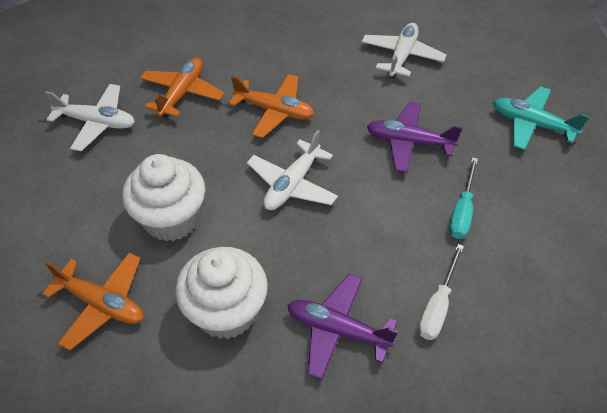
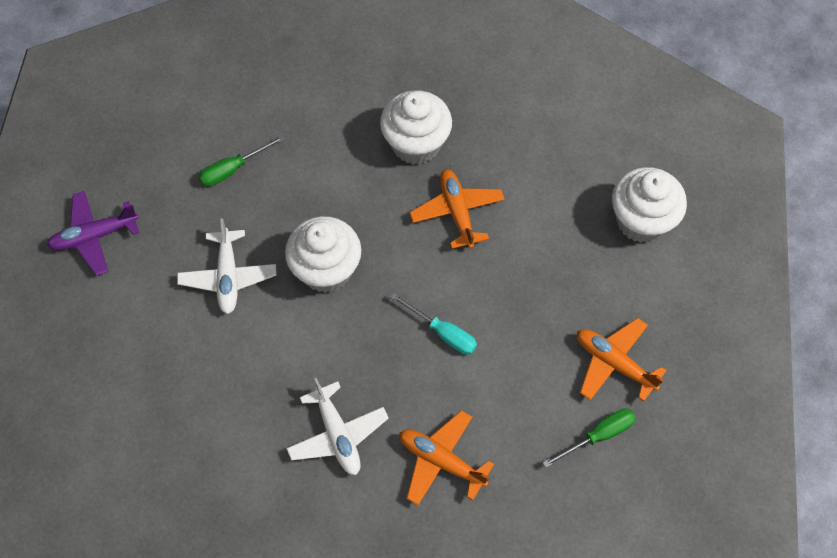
green screwdriver: none = 0 -> [199,135,285,187] [543,408,636,468] = 2
purple plane: [287,274,398,380] [367,101,462,172] = 2 -> [47,191,139,276] = 1
turquoise plane: [493,86,589,150] = 1 -> none = 0
white cupcake: [122,154,206,241] [175,247,268,339] = 2 -> [285,216,361,293] [380,90,452,165] [612,167,687,243] = 3
white plane: [45,84,135,151] [247,130,338,210] [362,23,447,78] = 3 -> [177,218,277,314] [286,378,389,475] = 2
white screwdriver: [419,244,464,340] = 1 -> none = 0

